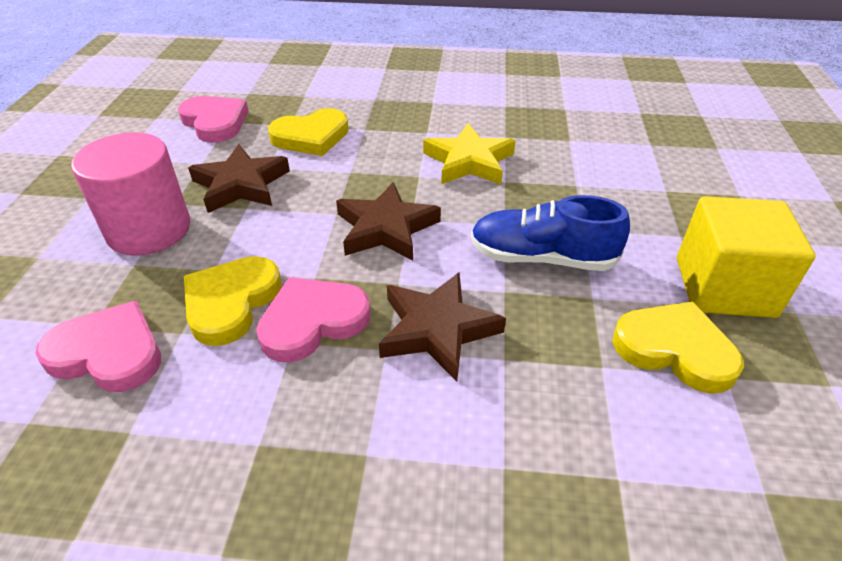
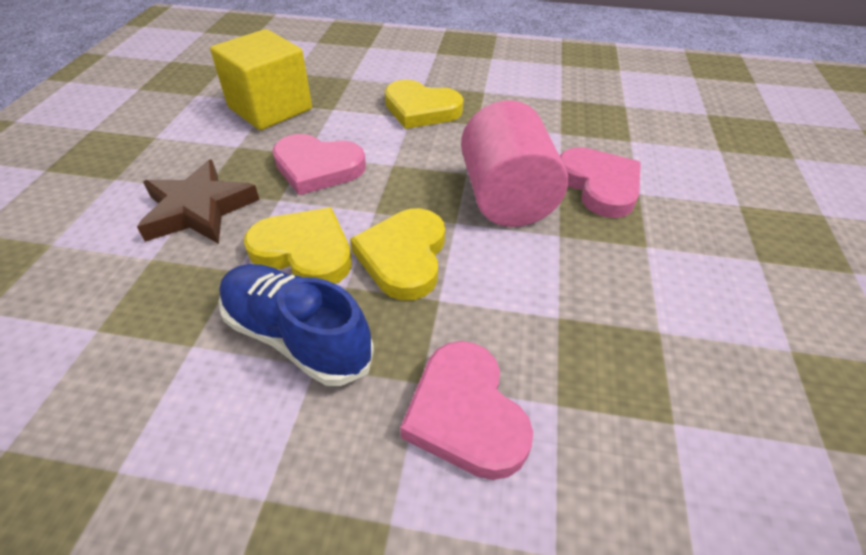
brown star: [188,144,290,213] [336,182,441,261] [379,273,506,381] = 3 -> [137,160,260,244] = 1
yellow star: [423,123,516,184] = 1 -> none = 0

